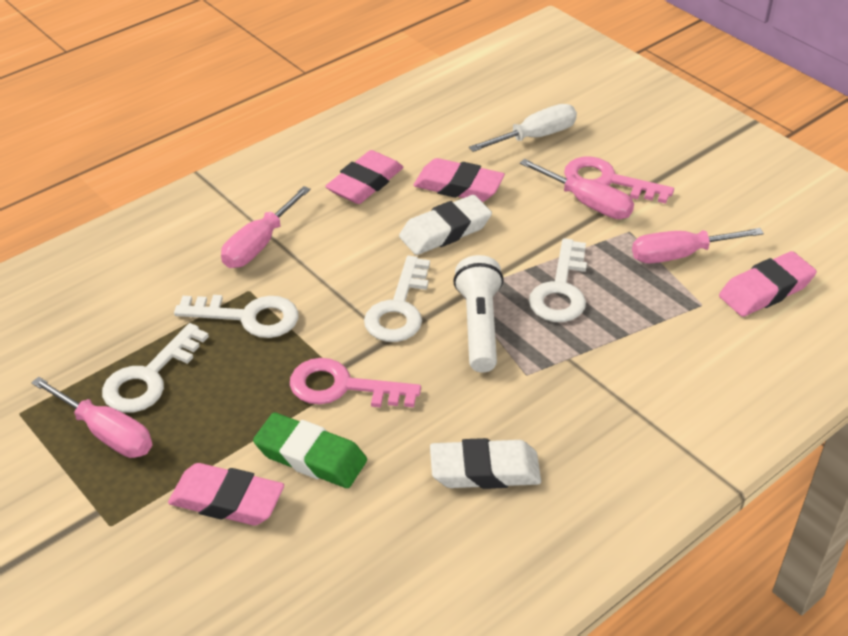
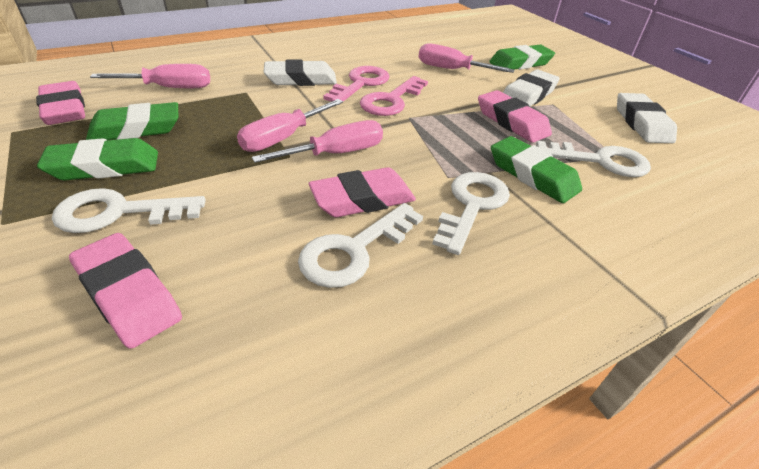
green eraser: [253,413,367,488] = 1 -> [37,138,158,180] [86,102,178,140] [489,45,555,70] [491,136,582,203] = 4
white eraser: [399,195,492,255] [430,438,541,489] = 2 -> [264,59,337,86] [503,69,560,106] [617,93,677,143] = 3
white flashlight: [453,255,504,372] = 1 -> none = 0
white screwdriver: [469,104,577,152] = 1 -> none = 0

